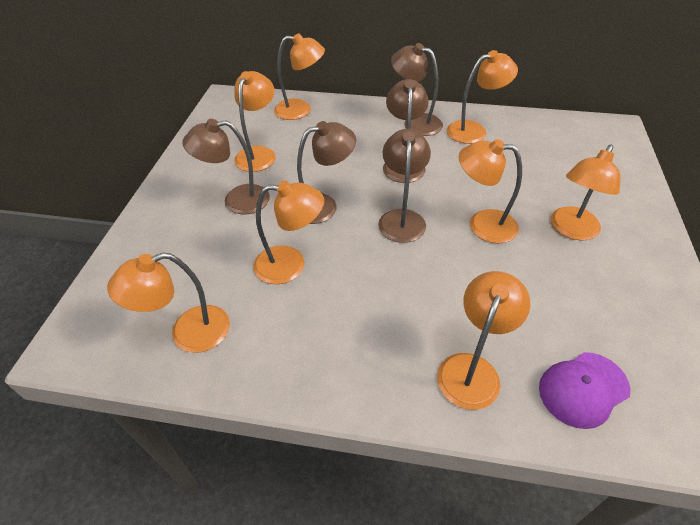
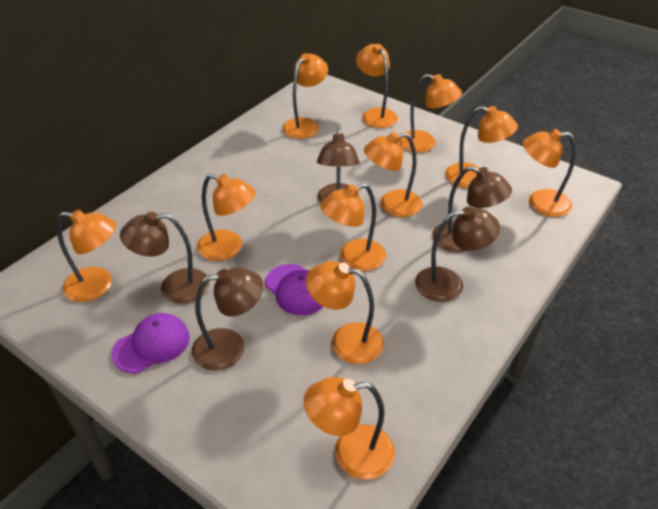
orange lamp: [107,253,230,353] [234,71,276,172] [253,181,324,284] [274,33,325,120] [437,271,530,410] [447,50,518,144] [459,139,522,243] [551,144,621,240] = 8 -> [57,210,116,302] [197,174,256,261] [282,53,328,139] [304,377,395,479] [306,261,384,364] [320,183,386,271] [356,44,398,128] [364,132,422,217] [398,74,462,153] [445,106,518,188] [523,129,576,217] = 11
purple cap: [539,352,631,429] = 1 -> [112,313,190,373] [265,264,324,315] = 2

